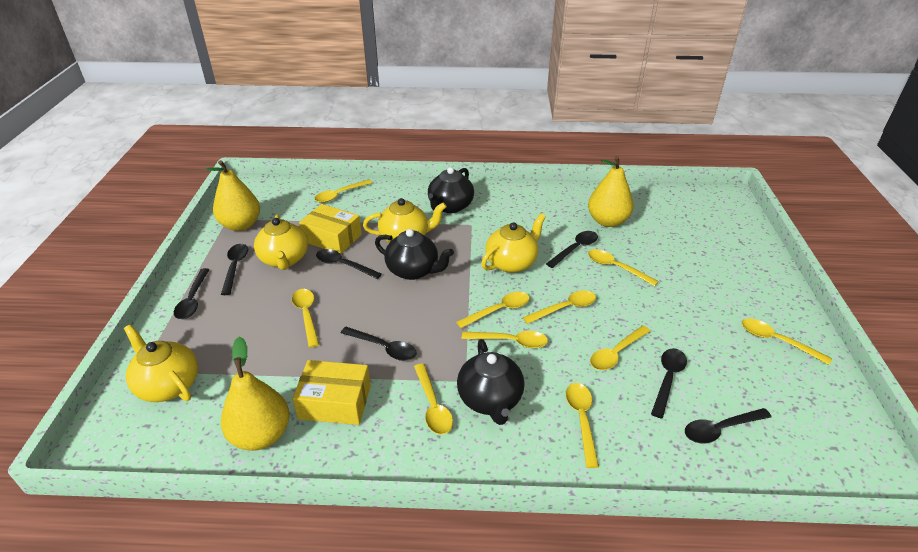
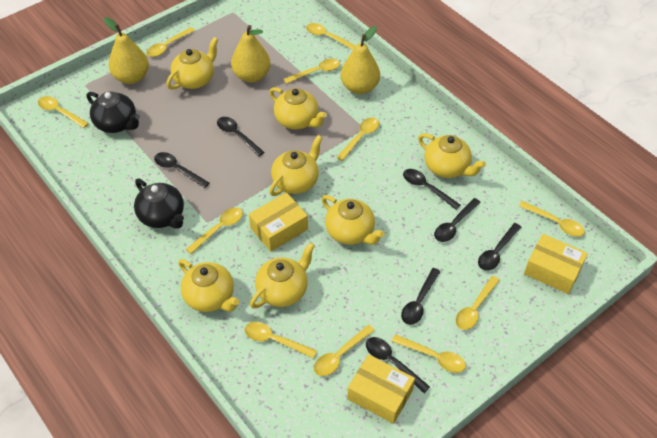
black teapot: [375,229,454,280] [428,167,474,213] [457,339,524,425] = 3 -> [87,92,140,133] [134,178,184,229] = 2
yellow box: [292,360,371,425] [299,204,362,254] = 2 -> [249,192,308,251] [347,354,415,424] [524,234,588,294] = 3
yellow spoon: [292,289,319,348] [314,180,373,203] [414,364,453,435] [456,292,529,328] [462,331,548,348] [523,290,596,324] [566,383,599,468] [588,249,659,286] [590,325,650,370] [742,319,832,365] = 10 -> [38,96,89,128] [146,27,195,57] [186,207,243,254] [244,322,317,359] [284,59,340,84] [306,23,356,50] [314,325,375,376] [336,117,379,161] [391,334,466,373] [456,276,500,330] [519,201,585,237] = 11
yellow teapot: [124,324,198,402] [254,214,308,270] [363,198,447,243] [481,213,546,273] = 4 -> [166,37,219,90] [178,259,239,312] [250,242,315,308] [269,87,327,130] [269,135,323,196] [322,195,385,245] [418,133,486,178] = 7

